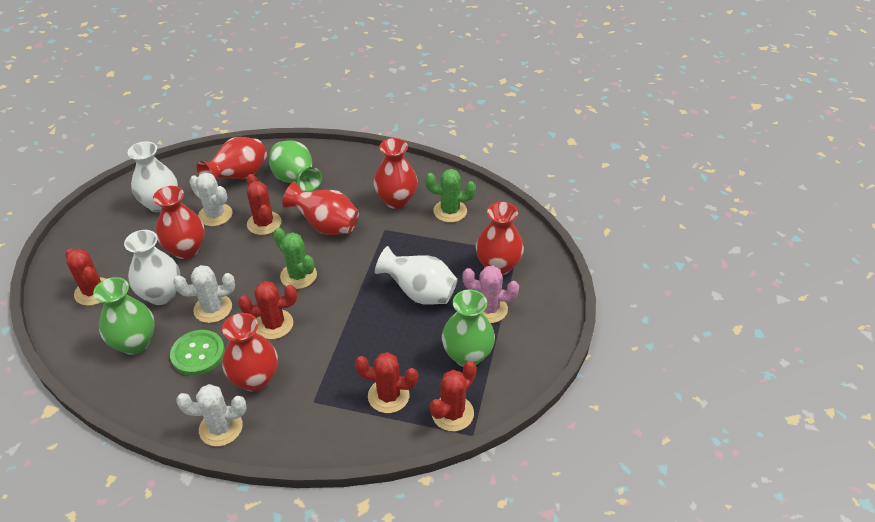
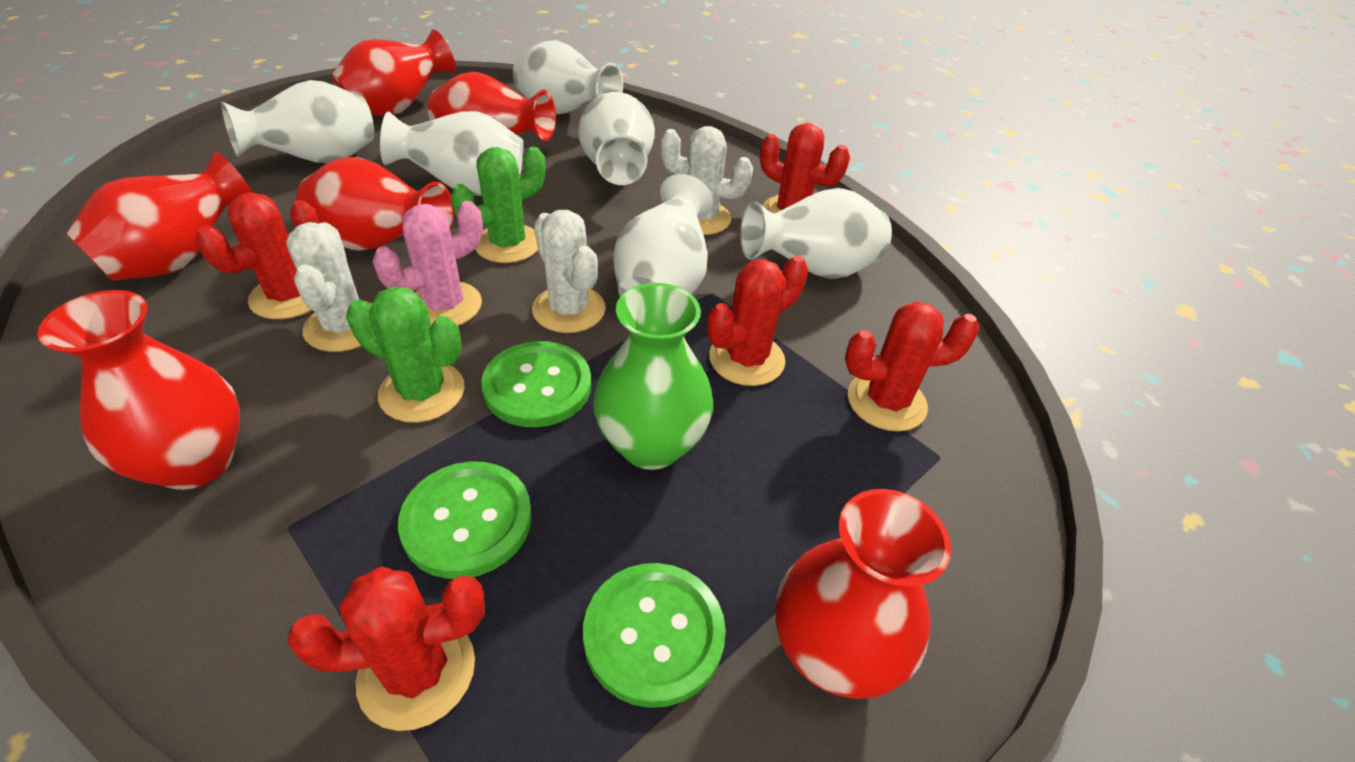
green button: [170,330,225,376] = 1 -> [398,461,532,579] [481,341,591,427] [583,563,726,708] = 3
green vase: [93,277,155,355] [269,140,322,191] [442,290,495,367] = 3 -> [593,283,713,470] = 1
white vase: [124,230,180,305] [128,141,178,213] [375,246,458,305] = 3 -> [221,80,374,163] [380,111,523,196] [513,40,623,114] [578,92,655,185] [613,174,713,297] [740,188,892,279] = 6

